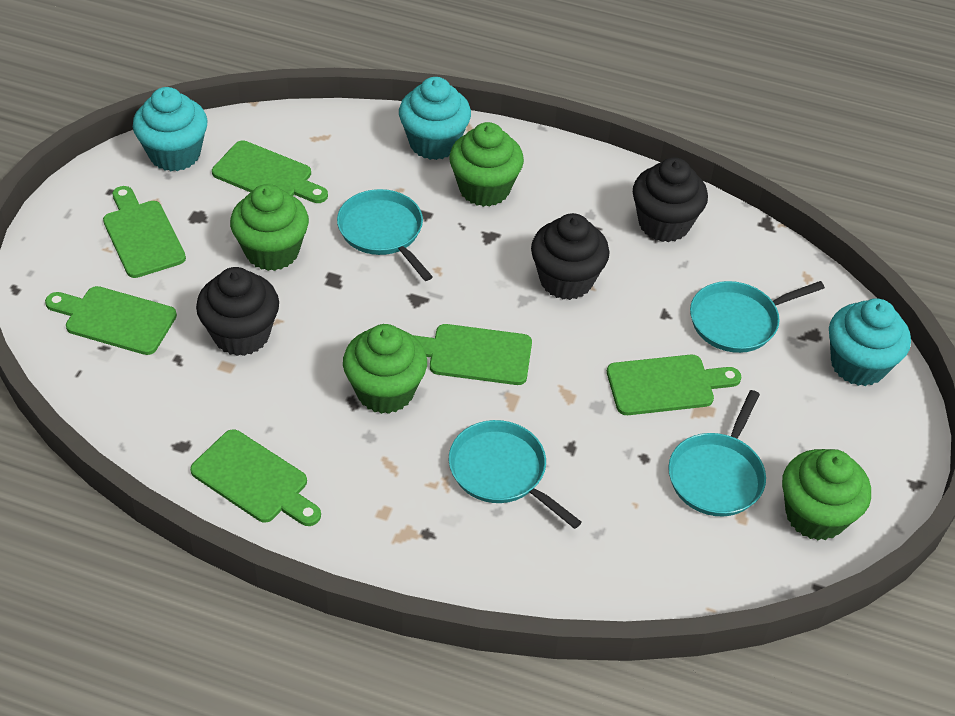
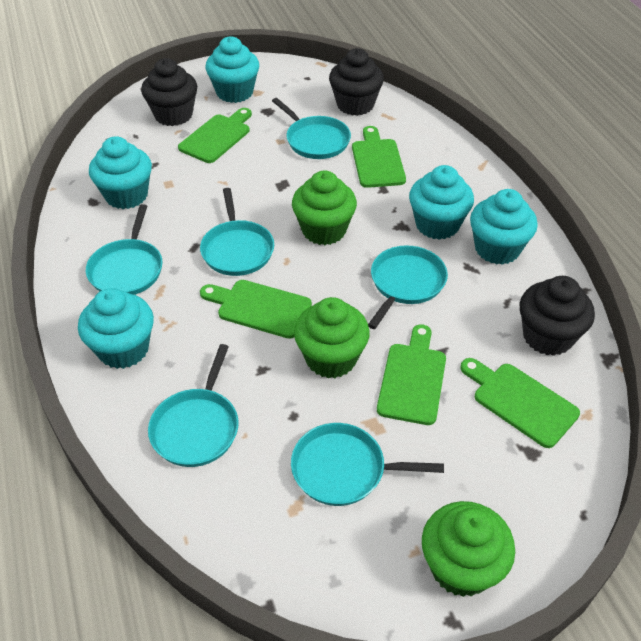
green cupcake: [230,184,309,271] [343,324,427,414] [449,122,524,207] [782,449,871,540] = 4 -> [292,170,357,245] [294,297,370,378] [422,501,515,597] = 3
green cutting board: [45,286,177,355] [103,186,186,278] [190,429,321,526] [212,140,328,203] [413,324,532,385] [607,355,741,415] = 6 -> [178,108,252,163] [200,280,312,339] [352,126,406,188] [377,324,446,425] [460,358,580,448] = 5
turquoise cupcake: [133,87,207,171] [399,77,471,160] [829,298,911,386] = 3 -> [78,288,154,369] [89,136,152,209] [205,36,259,103] [409,165,474,240] [470,189,538,265] = 5
turquoise pan: [337,189,433,281] [449,420,582,529] [668,390,766,516] [690,281,825,353] = 4 -> [86,204,162,295] [148,344,239,467] [200,188,274,276] [272,98,351,159] [291,423,444,506] [368,245,448,329] = 6

